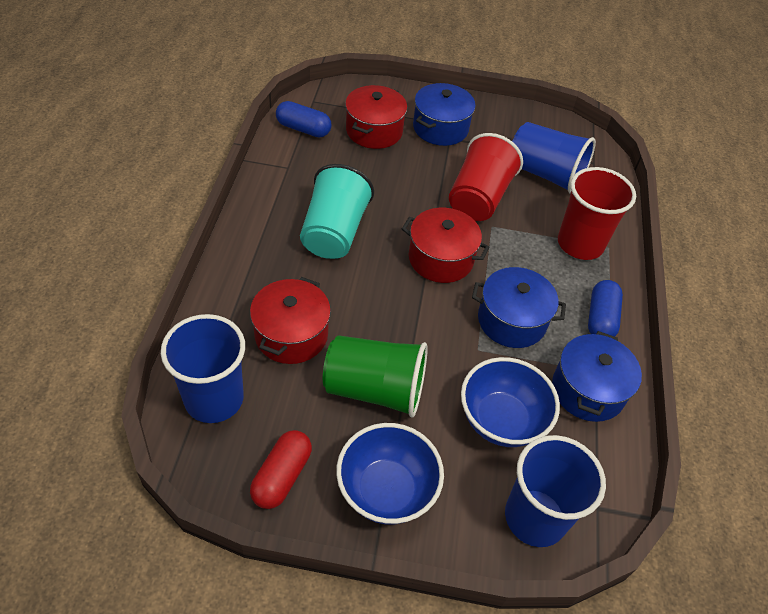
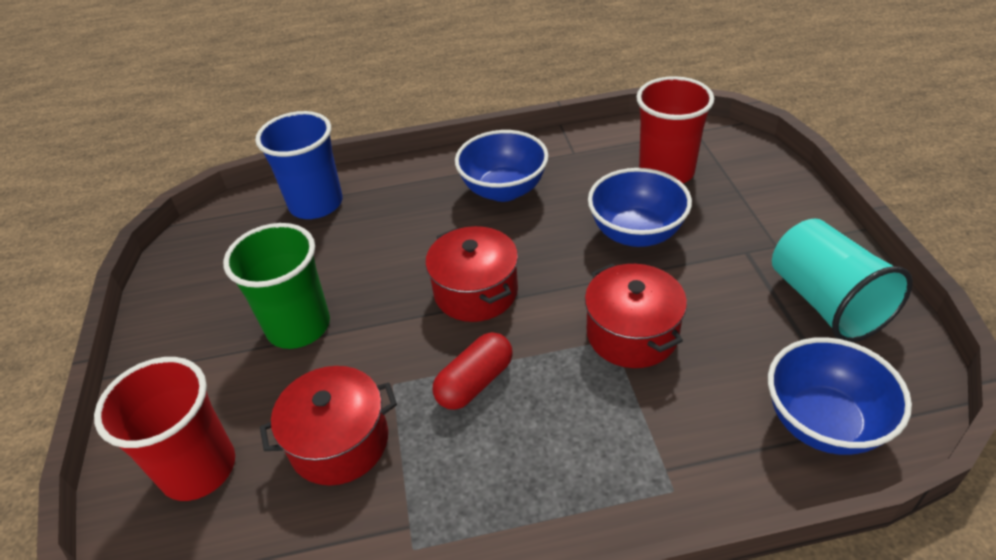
blue bowl: [336,423,444,525] [461,357,560,447] = 2 -> [455,130,549,202] [588,168,692,247] [768,337,912,455] = 3
blue capsule: [276,101,331,137] [588,280,623,337] = 2 -> none = 0
blue cup: [161,314,245,423] [505,435,606,547] [512,122,596,194] = 3 -> [255,111,343,219] = 1
blue pot: [413,83,476,146] [472,267,566,348] [552,331,642,422] = 3 -> none = 0

